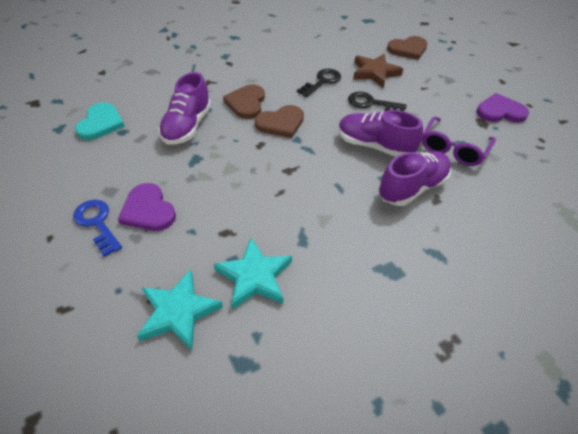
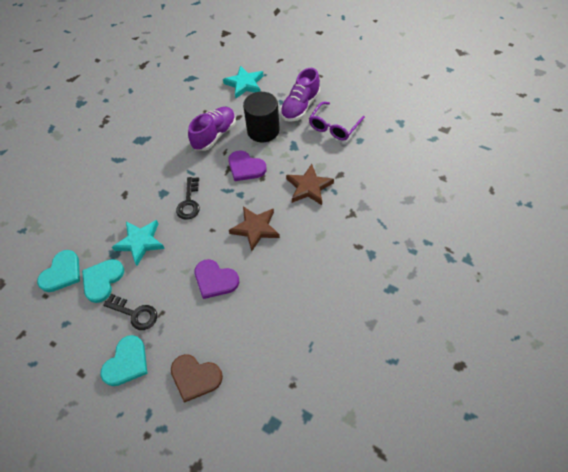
black cylinder: none = 0 -> [243,92,280,142] = 1
blue key: [73,200,122,257] = 1 -> none = 0
brown heart: [223,84,265,119] [255,105,304,138] [387,36,427,60] = 3 -> [171,354,223,402] = 1
brown star: [353,54,403,88] = 1 -> [229,206,280,251] [286,164,334,205] = 2
purple shoe: [159,72,211,145] [338,110,423,156] [378,151,451,206] = 3 -> [188,107,236,151] [280,68,320,122] = 2
turquoise heart: [75,102,125,140] = 1 -> [37,250,80,292] [82,259,124,303] [100,335,148,386] = 3

